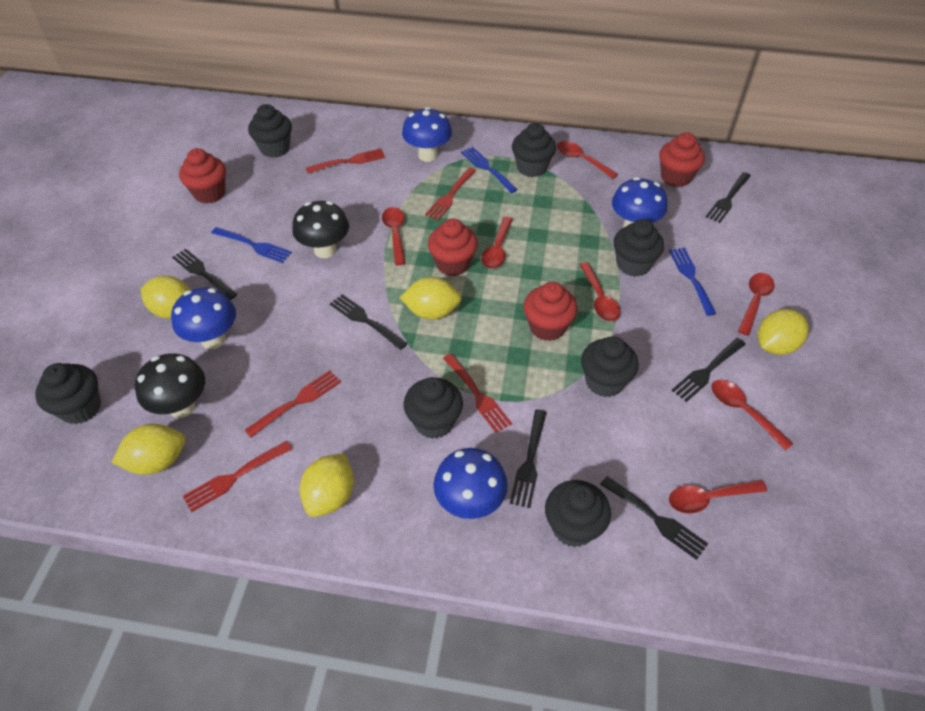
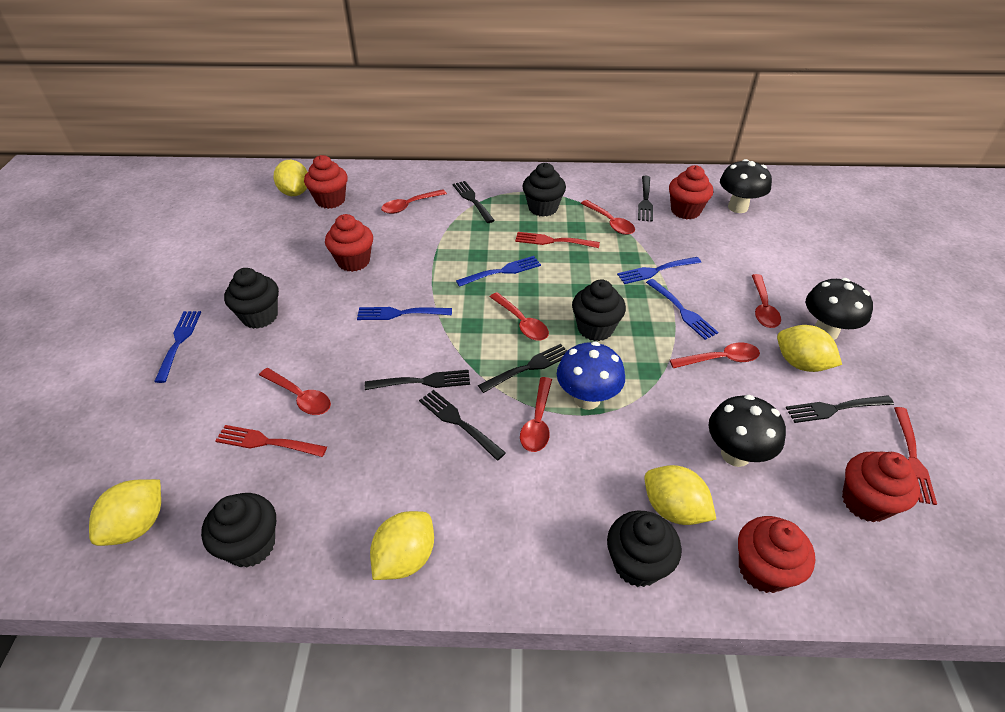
black cupcake: [35,363,101,424] [248,104,292,158] [404,377,463,439] [512,123,556,177] [545,480,611,547] [581,336,639,397] [614,219,664,277] = 7 -> [201,493,276,568] [224,268,279,329] [522,163,566,217] [572,279,626,341] [607,511,682,587] = 5
black mushroom: [135,353,205,418] [292,201,349,258] = 2 -> [708,395,786,467] [720,159,772,213] [806,278,873,340] = 3
blue fork: [211,227,292,263] [461,147,518,193] [669,248,717,316] = 3 -> [154,311,201,383] [357,307,452,320] [456,256,541,287] [617,257,701,284] [646,279,719,340] = 5
blue mushroom: [171,287,236,349] [402,107,452,162] [433,448,508,519] [612,177,667,228] = 4 -> [557,342,625,410] = 1
red cupcake: [179,148,226,204] [428,219,478,276] [523,282,577,341] [659,132,705,187] = 4 -> [304,155,348,209] [325,214,373,272] [669,165,713,219] [738,516,815,593] [842,451,920,522] = 5
red fork: [183,441,292,512] [245,370,341,437] [306,148,386,173] [425,167,476,220] [443,353,512,433] = 5 -> [215,425,327,457] [515,232,600,248] [894,407,937,505] = 3

